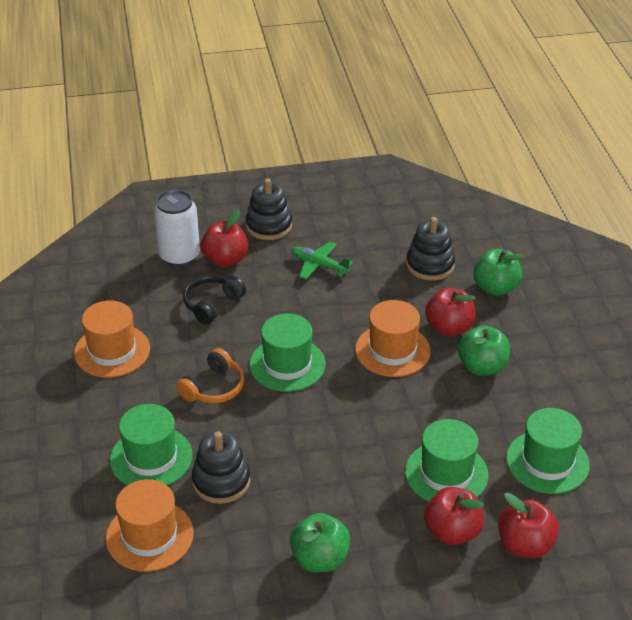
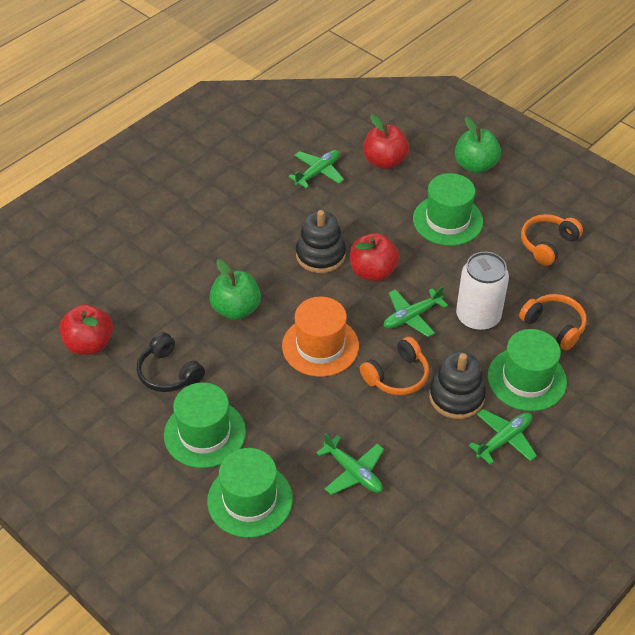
black stacking toy: [192,431,250,504] [245,178,292,240] [406,217,455,281] = 3 -> [296,210,346,273] [429,351,486,419] = 2
green apple: [290,513,350,572] [458,325,510,376] [473,249,524,296] = 3 -> [209,259,261,320] [455,117,501,173] = 2
green plane: [292,242,353,279] = 1 -> [288,150,344,188] [316,433,384,495] [384,286,448,337] [469,409,537,465] = 4
orange hat: [74,300,150,378] [106,479,194,572] [355,300,431,377] = 3 -> [282,297,359,377] = 1
orange headphones: [177,348,244,404] = 1 -> [360,337,429,395] [519,294,587,351] [521,214,583,266] = 3
red apple: [201,210,248,267] [424,487,484,545] [425,287,476,336] [498,493,559,558] = 4 -> [59,304,113,355] [350,233,400,282] [363,114,409,169] = 3

